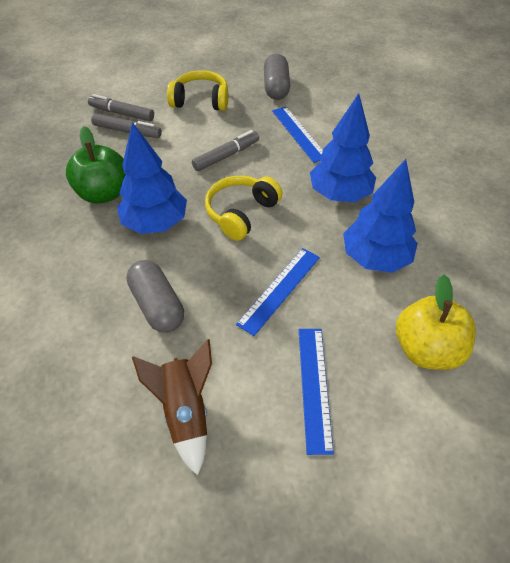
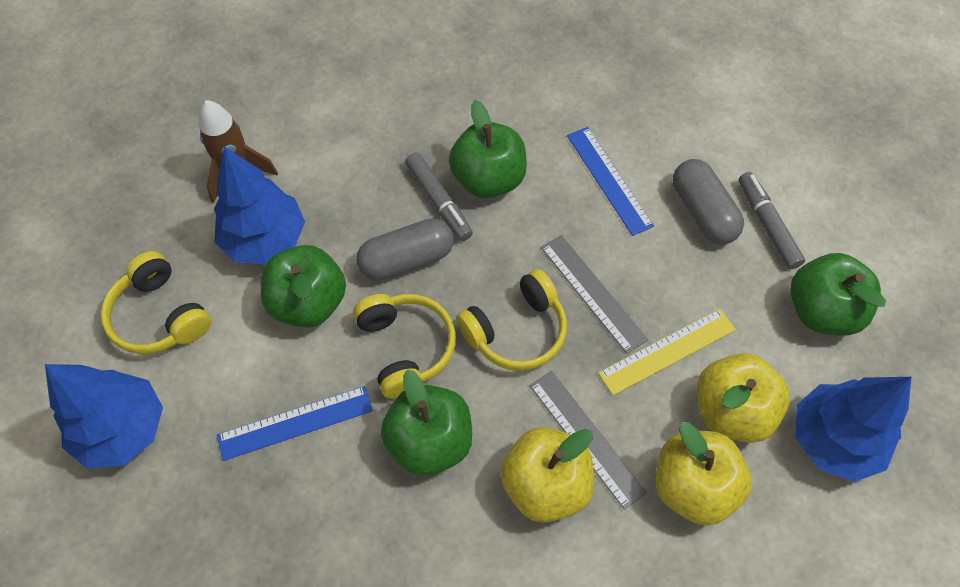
blue ruler: [236,248,320,336] [272,107,323,163] [299,329,334,455] = 3 -> [217,386,373,461] [567,127,654,236] = 2
green apple: [66,126,126,204] = 1 -> [261,245,346,328] [381,369,472,476] [449,100,527,198] [790,253,886,335] = 4
grey marker: [88,94,154,121] [91,113,162,138] [192,130,259,171] = 3 -> [405,152,473,241] [739,172,805,269] = 2
grey ruler: none = 0 -> [530,371,647,510] [541,235,648,354] = 2
yellow apple: [396,275,476,370] = 1 -> [500,427,594,523] [655,422,752,526] [697,353,790,443] = 3
yellow headphones: [167,70,228,111] [205,176,283,241] = 2 -> [100,251,211,354] [353,294,456,399] [457,269,567,371] = 3
yellow ruler: none = 0 -> [598,309,736,395] = 1

